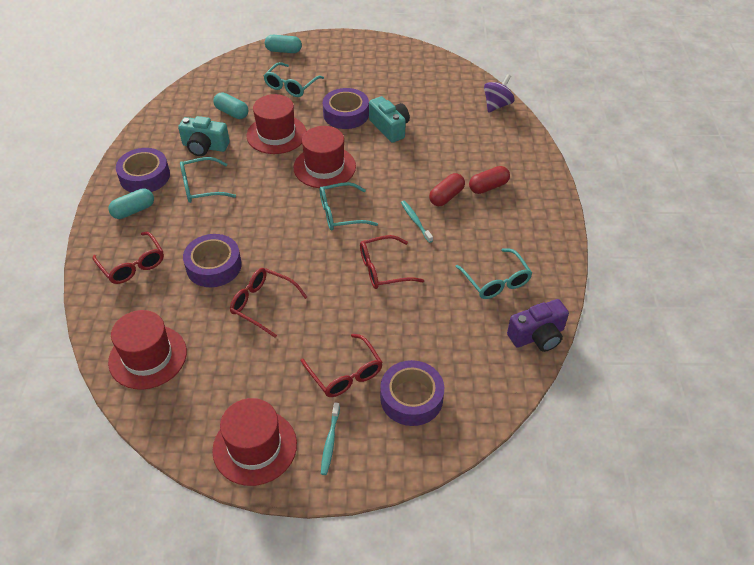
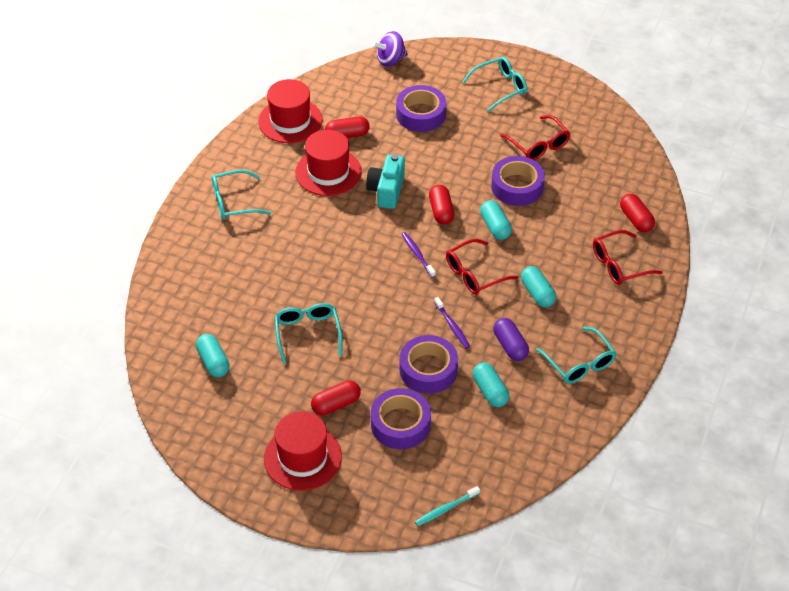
purple camera: [507,299,569,352] = 1 -> none = 0
purple capsule: none = 0 -> [493,318,529,361] = 1
purple toothbrush: none = 0 -> [402,232,436,278] [434,297,470,349] = 2
red capsule: [429,173,465,206] [469,166,510,194] = 2 -> [311,380,361,415] [325,116,370,138] [429,185,454,225] [620,194,655,232] = 4
red glasses: [93,232,164,284] [230,268,307,338] [301,334,383,397] [360,235,425,289] = 4 -> [446,239,518,295] [500,115,571,160] [593,230,663,285] = 3
red hat: [108,310,187,390] [212,398,297,486] [247,94,307,154] [294,126,356,188] = 4 -> [258,79,323,143] [264,411,342,491] [295,130,362,196] = 3
turquoise camera: [178,116,230,156] [369,96,410,143] = 2 -> [366,154,405,209] = 1
turquoise capsule: [109,188,154,219] [213,92,248,119] [265,35,302,53] = 3 -> [196,334,229,377] [473,362,509,407] [480,200,512,240] [521,266,556,307] = 4
turquoise toothbrush: [321,403,340,475] [401,201,433,243] = 2 -> [415,486,480,526] = 1

